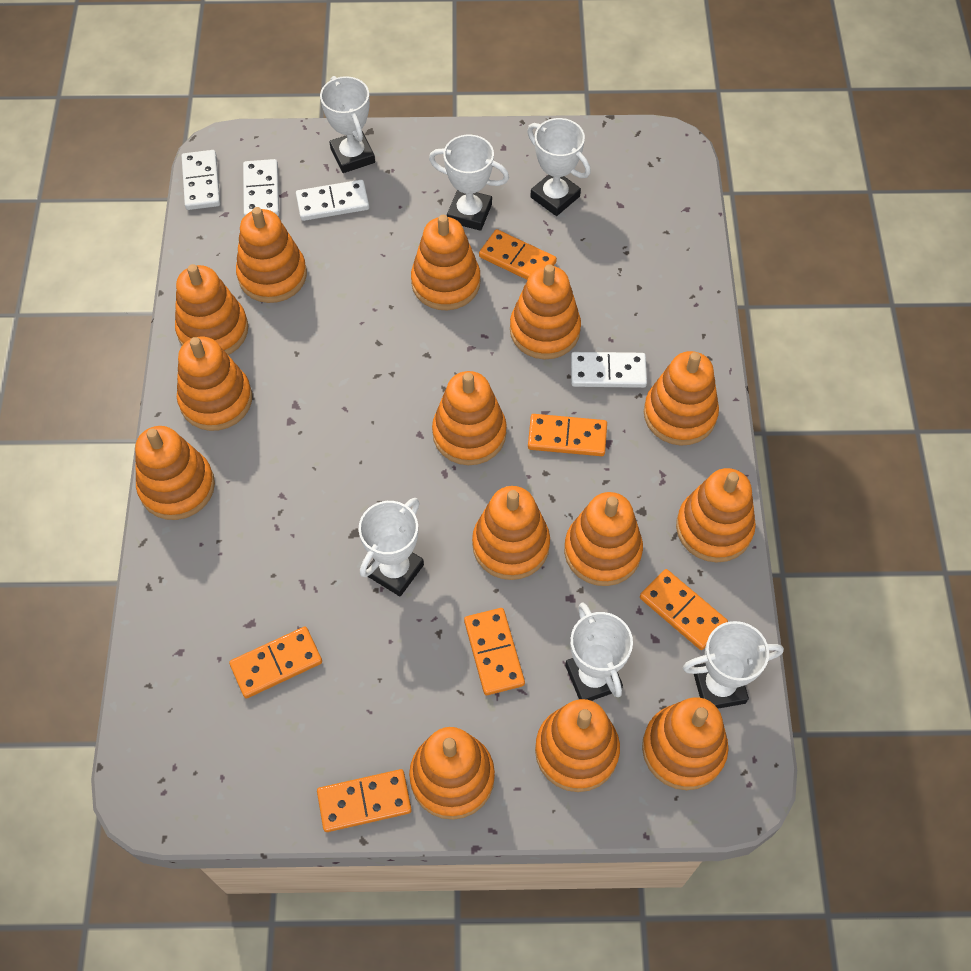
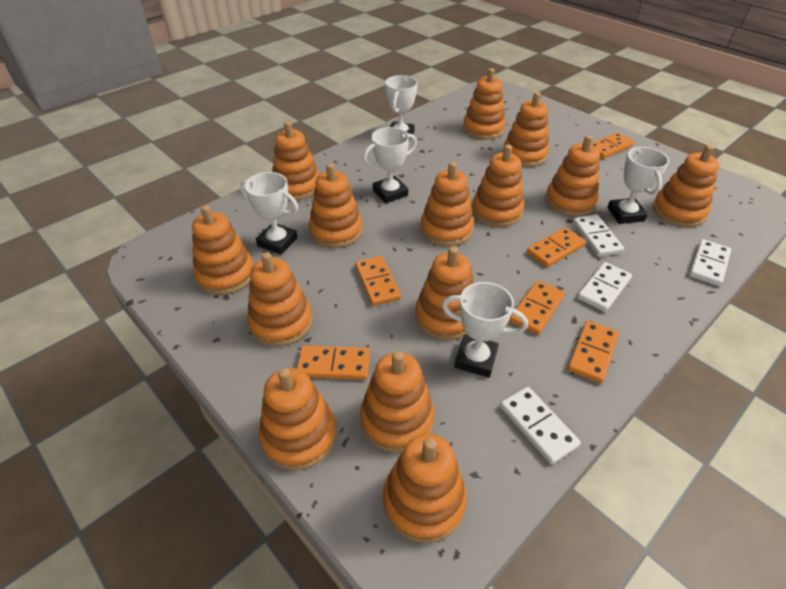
white trophy: [320,76,375,173] [359,498,424,596] [429,135,509,231] [527,118,591,216] [565,602,633,701] [682,621,784,709] = 6 -> [240,172,298,255] [363,127,417,203] [385,75,418,141] [442,282,528,377] [607,147,669,224] = 5

